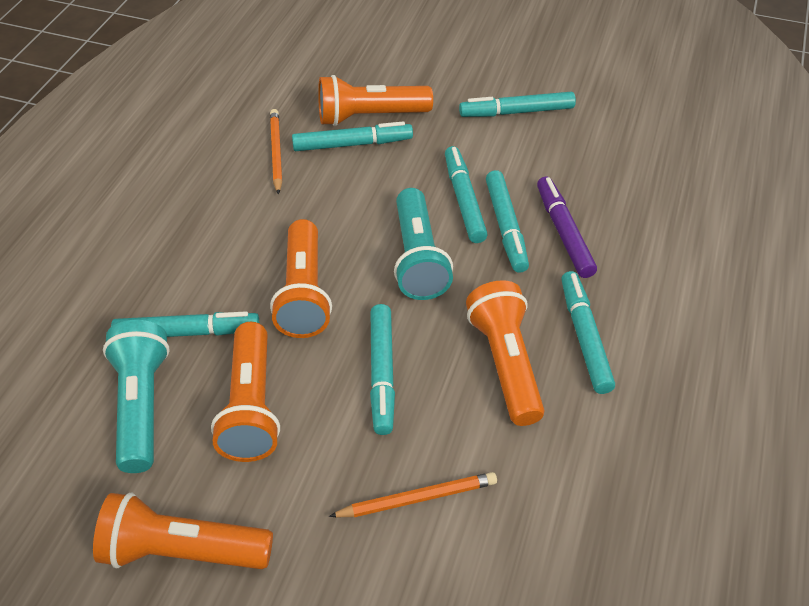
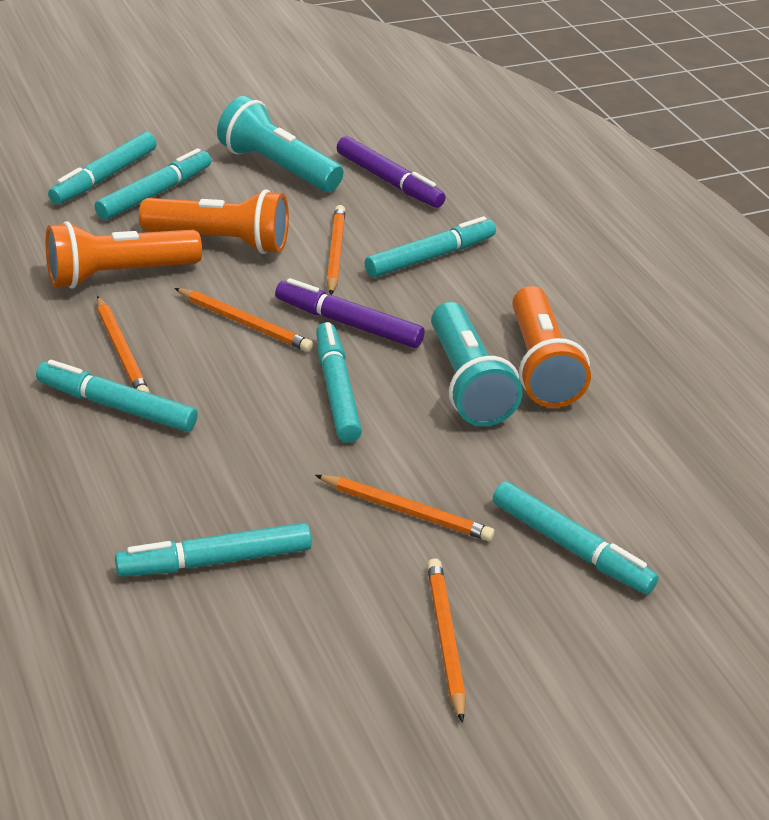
orange flashlight: [93,493,273,569] [211,322,280,462] [270,219,332,338] [318,75,433,126] [466,280,544,426] = 5 -> [46,221,202,289] [139,189,289,254] [512,286,591,408] = 3
orange pencil: [270,109,282,195] [329,472,497,517] = 2 -> [97,296,150,393] [174,288,313,352] [315,475,495,541] [327,205,346,295] [427,558,466,723] = 5
purple marker: [537,177,597,278] = 1 -> [275,278,425,348] [337,136,446,208] = 2

